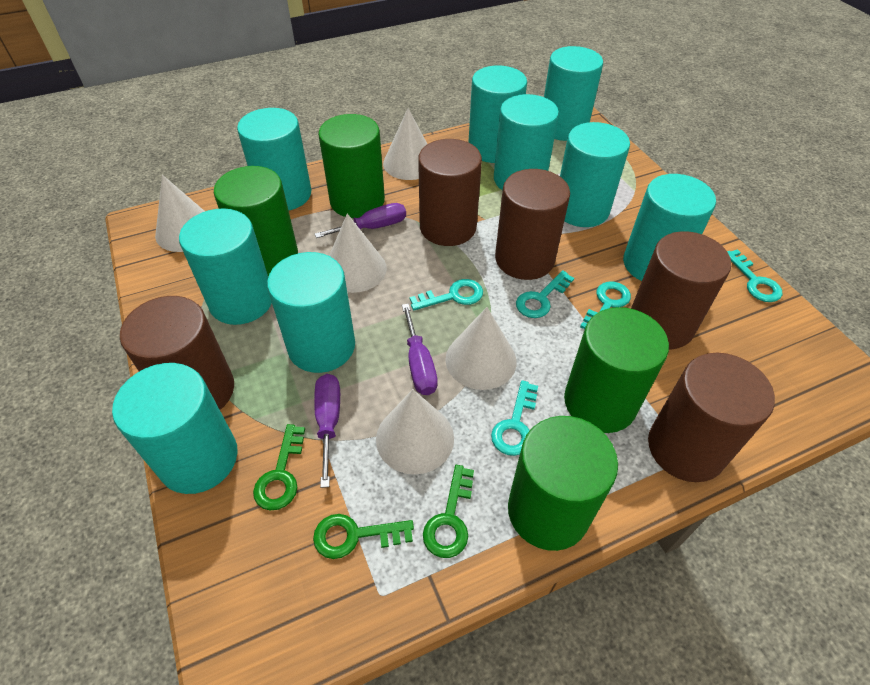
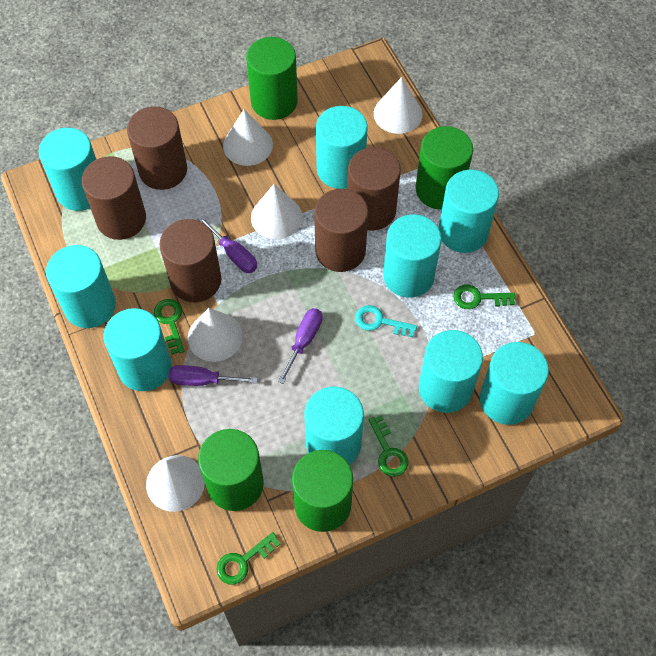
green key: [253,424,305,510] [313,514,414,559] [423,465,474,558] = 3 -> [154,299,185,354] [217,532,280,584] [368,415,409,477] [453,285,515,309] = 4
turquoise key: [410,279,483,311] [491,380,538,456] [516,270,574,318] [580,282,631,329] [727,249,782,302] = 5 -> [355,305,417,337] = 1

